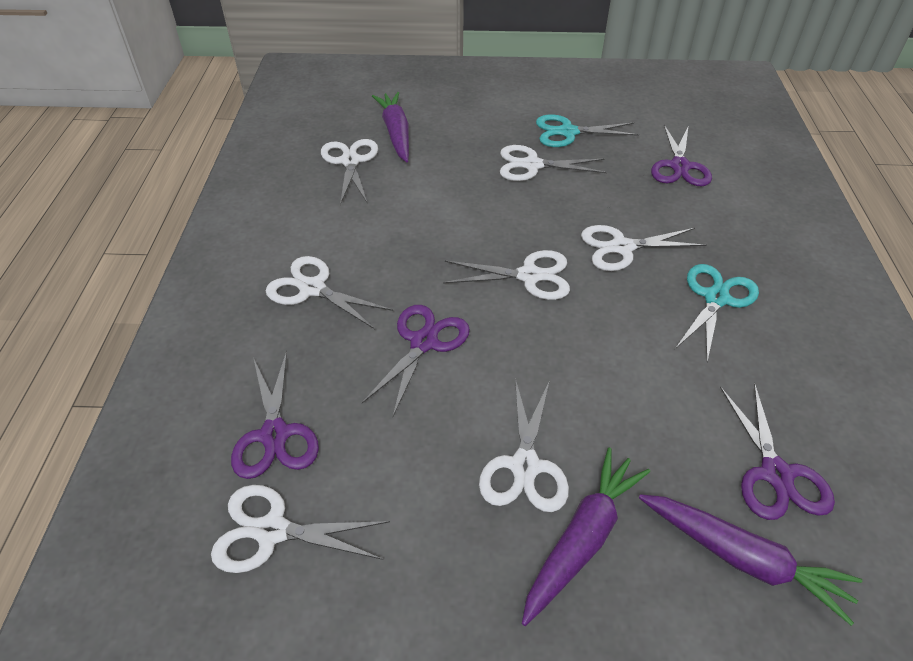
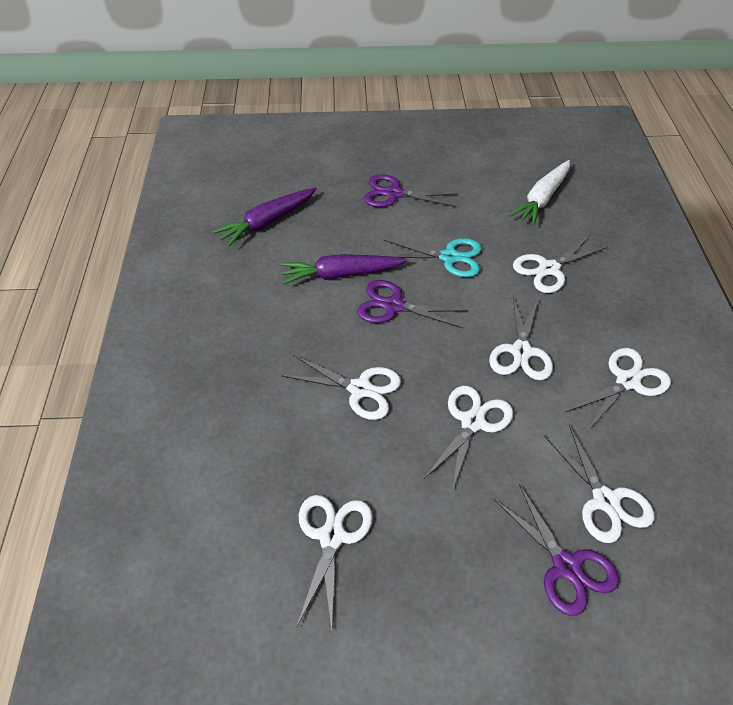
purple carrot: [372,92,409,162] [522,448,650,626] [639,494,862,626] = 3 -> [213,188,316,246] [280,254,408,285] = 2
purple scissors: [231,351,319,479] [362,305,470,416] [651,125,712,186] [720,383,835,520] = 4 -> [357,280,468,328] [364,174,458,207] [494,484,619,616] = 3
turquoise scissors: [536,114,639,147] [675,264,759,362] = 2 -> [384,238,482,277] = 1
white carrot: none = 0 -> [509,160,570,226] = 1

